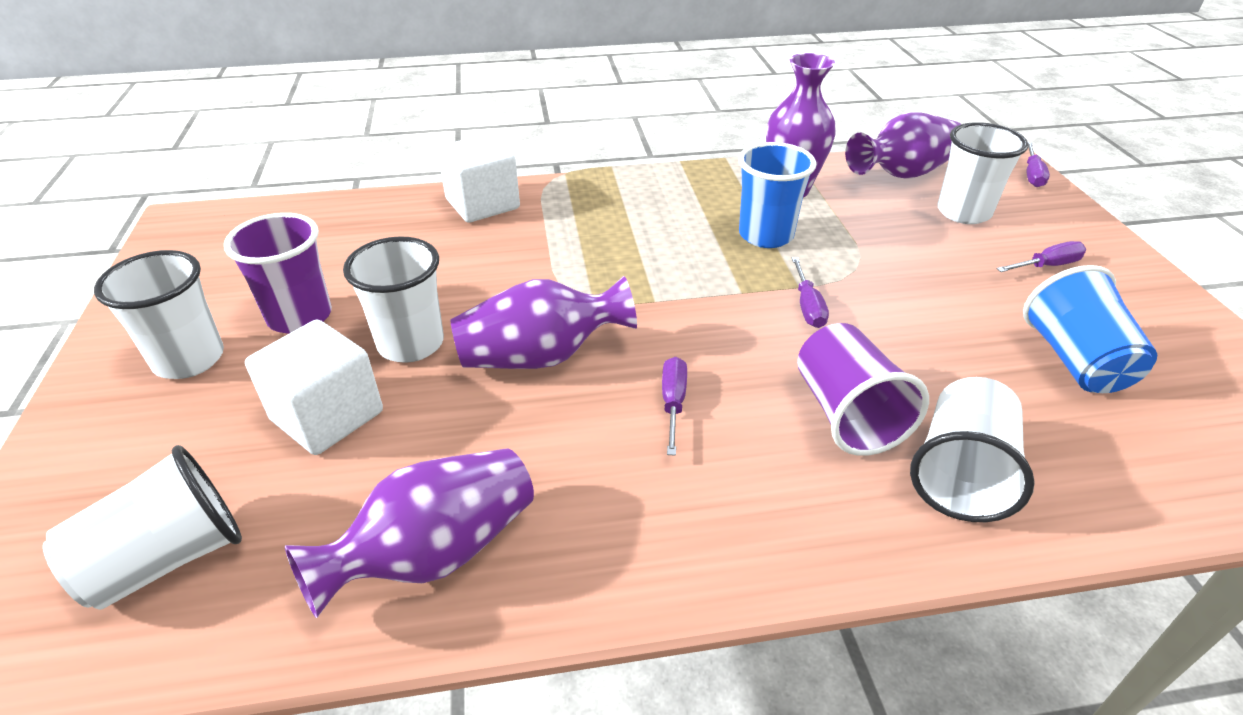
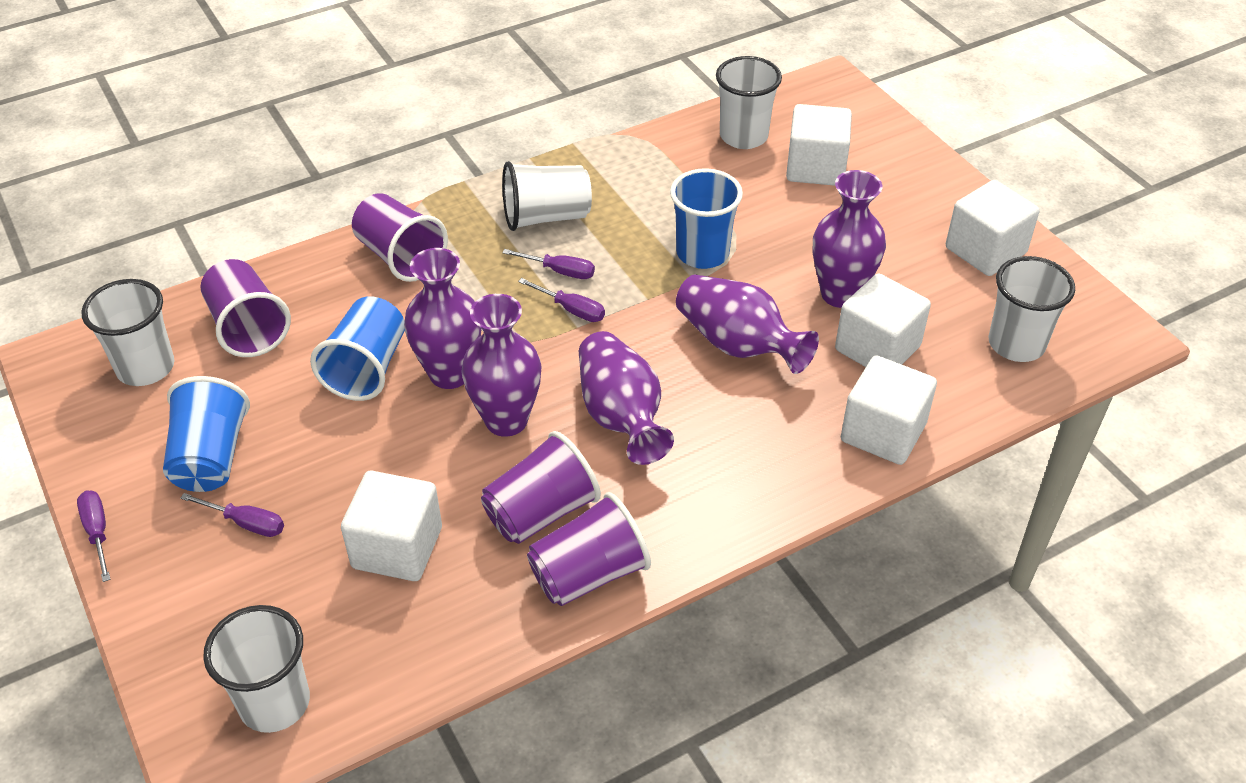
blue cup: [738,142,816,248] [1023,265,1157,393] = 2 -> [163,376,250,492] [310,296,405,401] [670,168,743,269] = 3
purple cup: [224,213,332,334] [797,323,929,456] = 2 -> [201,259,291,357] [352,193,448,282] [481,431,601,544] [527,492,651,606] = 4
purple vase: [285,449,534,618] [451,276,637,369] [766,53,836,197] [845,112,961,179] = 4 -> [404,248,481,389] [461,294,542,437] [579,331,674,465] [676,275,819,374] [813,170,886,308] = 5
white cube: [245,320,383,455] [437,134,520,222] = 2 -> [341,471,442,581] [786,104,852,186] [835,273,931,367] [841,355,937,465] [946,180,1039,276] = 5

